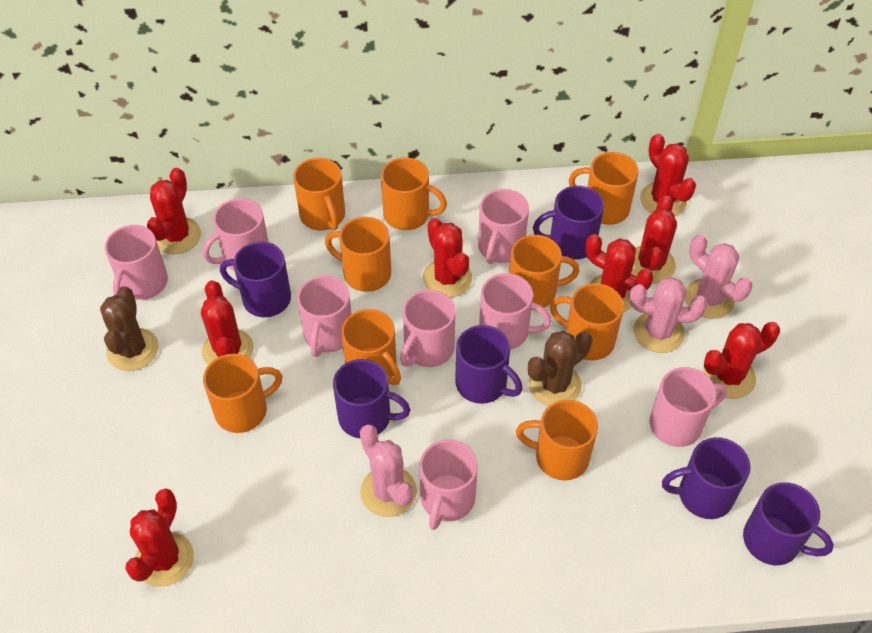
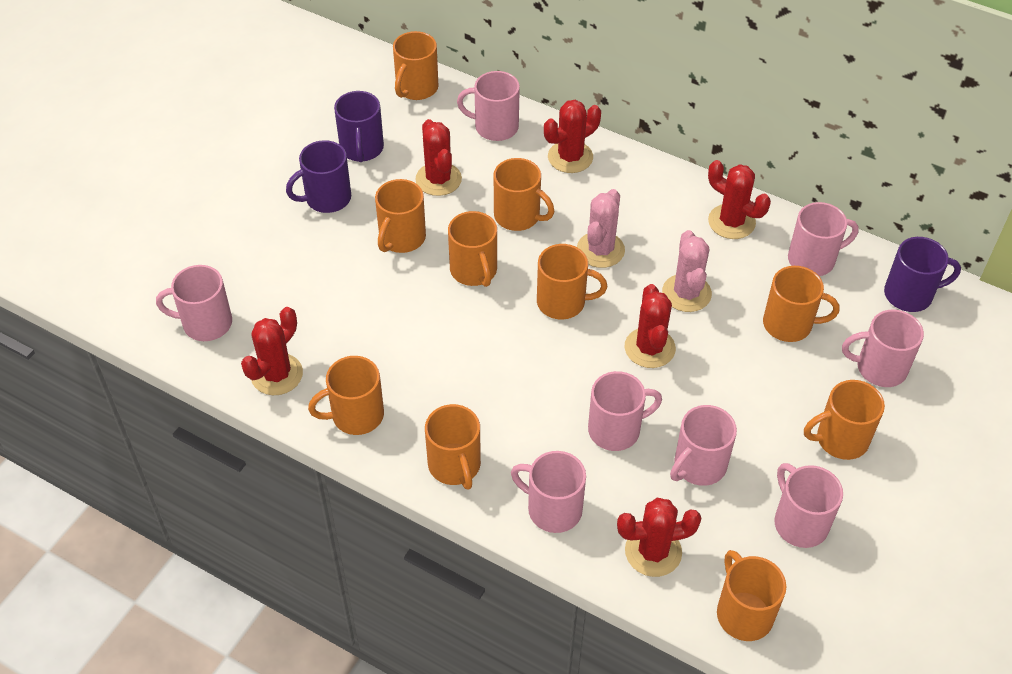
brown cactus: [100,286,159,371] [528,331,592,406] = 2 -> none = 0
orange mug: [203,353,282,433] [293,158,345,231] [325,217,391,292] [341,309,401,385] [381,158,447,230] [509,235,580,310] [516,400,598,480] [550,283,624,360] [569,152,639,225] = 9 -> [308,356,384,435] [375,179,426,253] [393,31,438,100] [425,404,481,490] [448,211,497,287] [494,158,554,231] [537,244,607,320] [717,550,786,641] [763,266,839,342] [804,380,885,460] = 10
pink cactus: [360,425,417,517] [630,277,707,353] [685,235,752,319] = 3 -> [577,189,625,268] [662,230,712,312] = 2
purple mug: [220,242,291,317] [333,359,411,438] [455,325,523,404] [533,186,604,260] [662,437,750,519] [743,482,834,565] = 6 -> [286,140,351,213] [334,91,384,162] [884,237,961,312] = 3
red cactus: [125,488,194,587] [147,168,201,254] [201,280,254,365] [423,218,472,297] [586,234,654,312] [631,196,677,283] [640,134,696,216] [703,322,780,399] = 8 -> [241,307,303,395] [415,119,462,196] [544,100,601,173] [617,498,702,577] [625,284,676,368] [708,160,771,239] = 6

